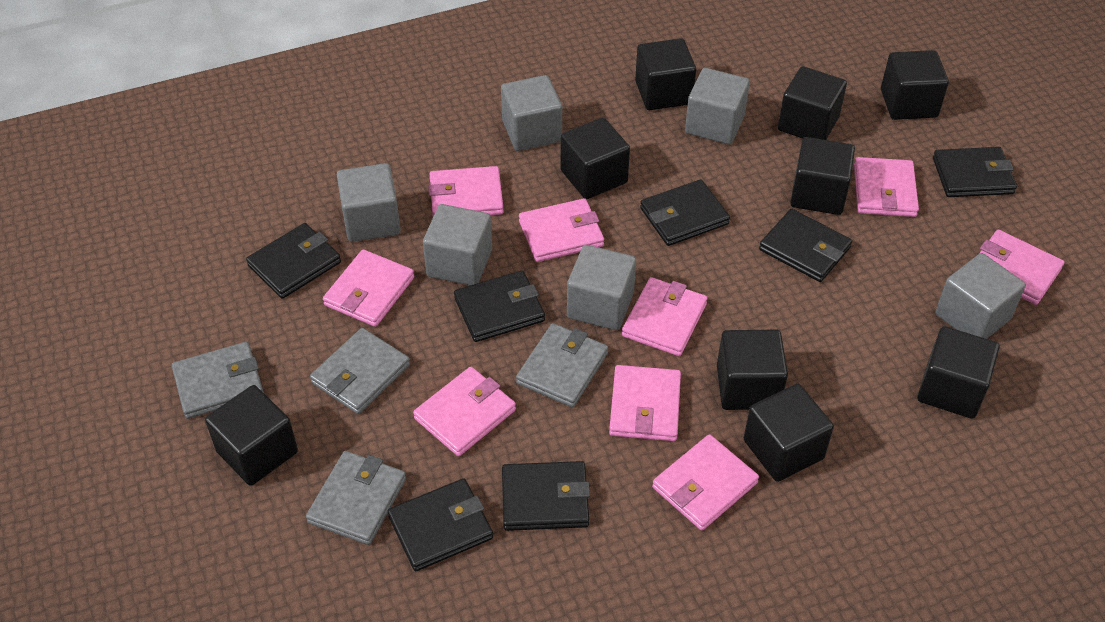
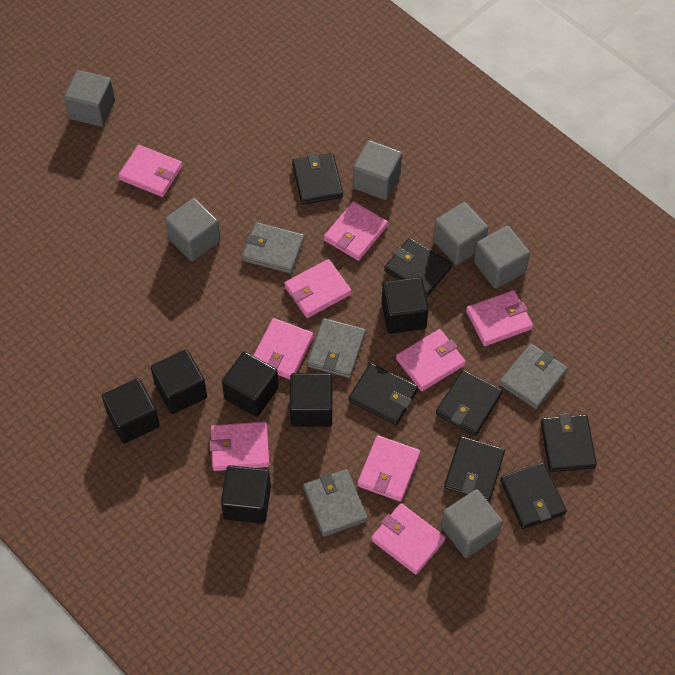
black cube: [205,385,298,486] [560,117,630,199] [635,38,696,110] [717,329,788,410] [744,384,834,482] [778,66,847,140] [790,137,855,215] [881,50,949,120] [917,326,1000,419] = 9 -> [102,378,160,443] [151,349,207,414] [221,465,271,524] [222,351,279,417] [290,373,332,427] [382,277,429,334] = 6

